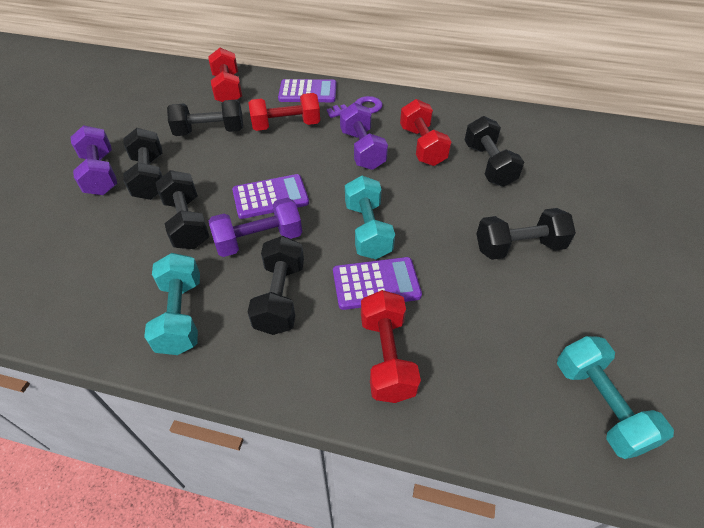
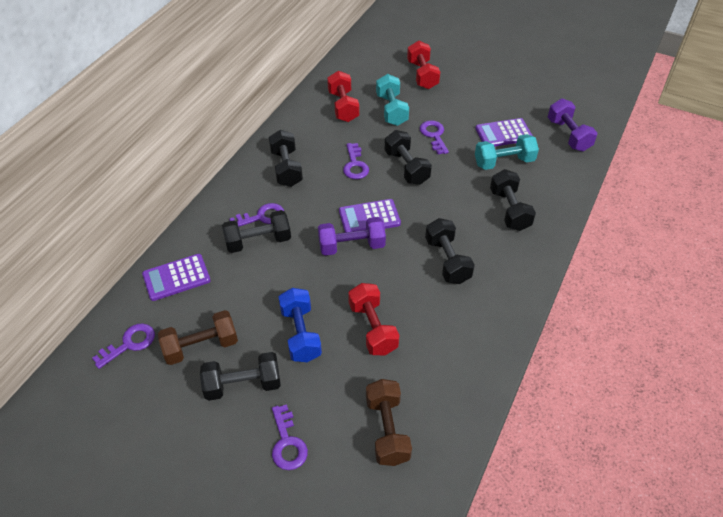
blue dumbbell: none = 0 -> [279,288,322,362] = 1
brown dumbbell: none = 0 -> [158,310,238,365] [366,379,412,466] = 2
purple dumbbell: [71,125,117,195] [209,198,302,257] [340,102,388,170] = 3 -> [318,217,386,256] [548,98,597,152] = 2
purple key: [327,96,383,118] = 1 -> [92,323,155,369] [229,203,284,227] [272,404,308,470] [343,143,369,179] [420,120,449,154] = 5
red dumbbell: [208,48,242,102] [248,93,320,131] [361,290,421,403] [400,99,451,166] = 4 -> [327,71,359,122] [348,283,400,355] [407,41,440,89] = 3
turquoise dumbbell: [144,253,200,355] [345,176,395,259] [557,336,674,459] = 3 -> [376,74,409,126] [475,134,539,170] = 2

